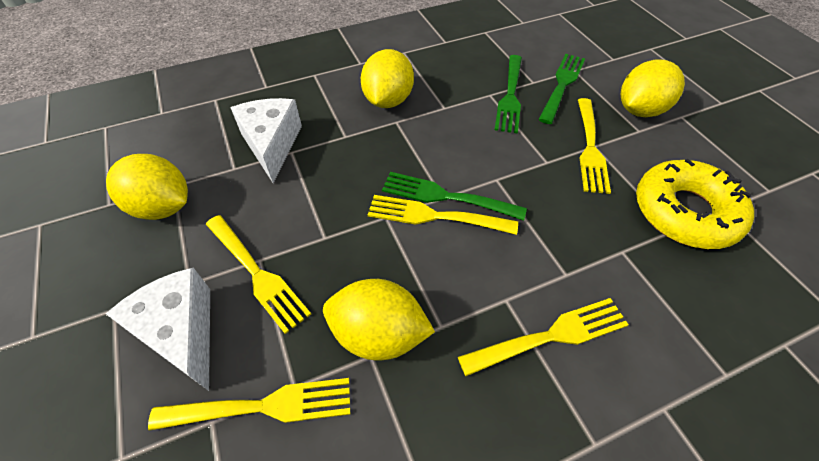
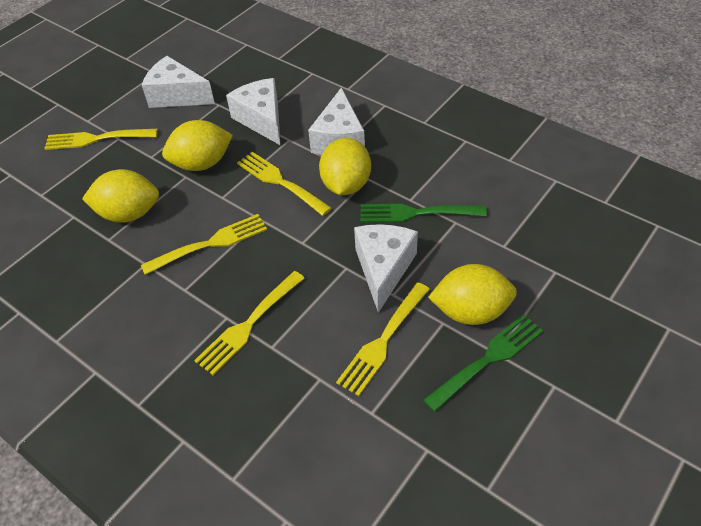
green fork: [382,172,527,221] [495,55,522,133] [538,54,585,124] = 3 -> [360,204,487,222] [423,314,543,412] = 2
white cheese: [106,268,210,391] [230,98,302,183] = 2 -> [142,56,215,108] [226,78,280,145] [308,87,365,155] [354,224,418,313] = 4
yellow donut: [636,159,754,249] = 1 -> none = 0

